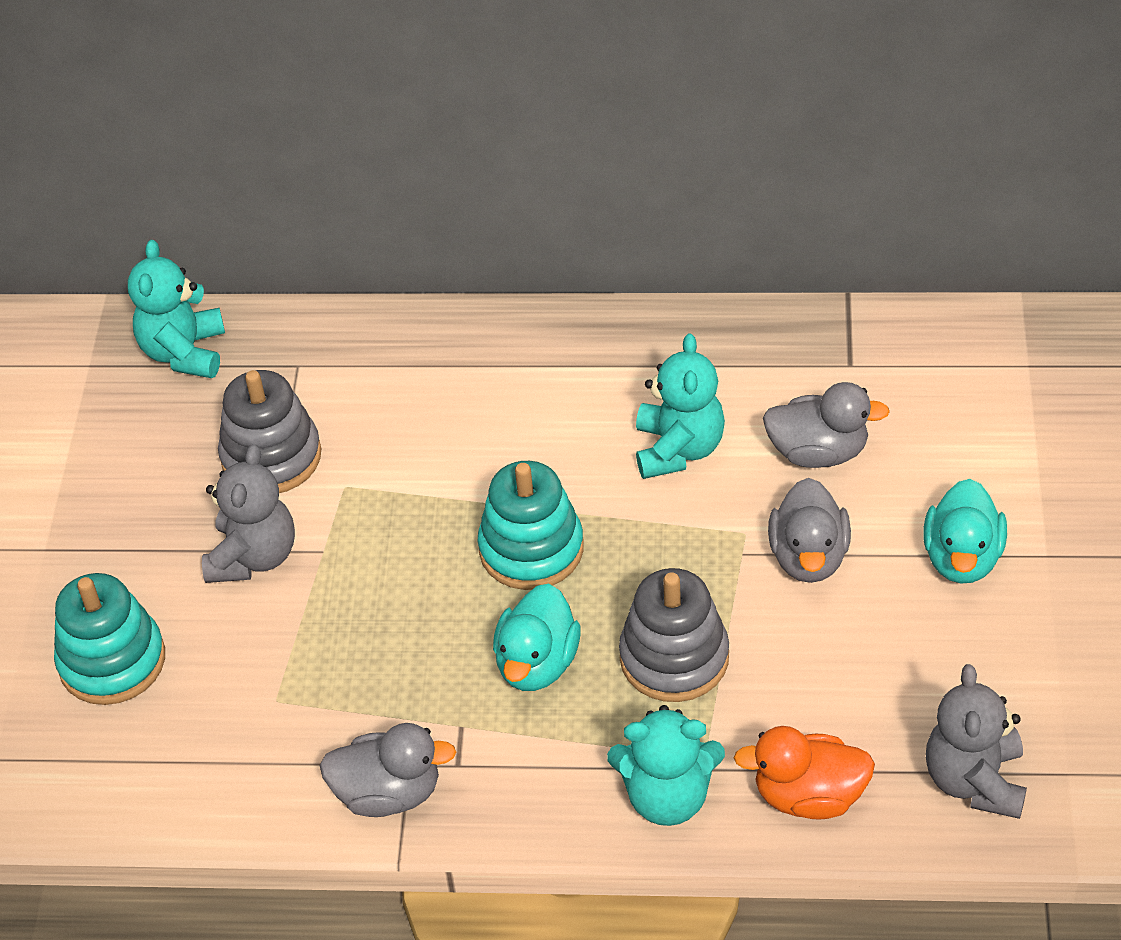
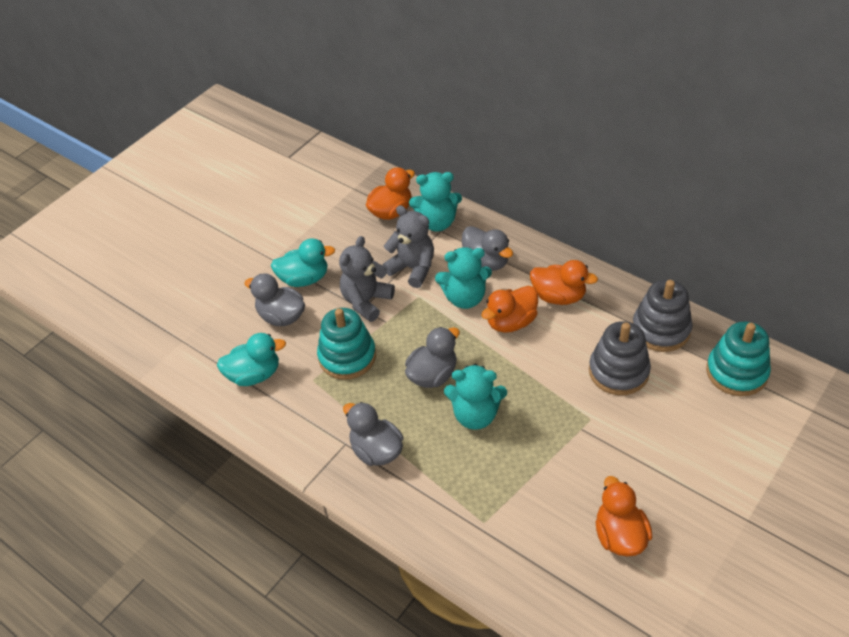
grey duck: [319,723,456,817] [763,382,890,468] [768,478,851,583] = 3 -> [244,273,305,326] [343,402,403,466] [405,327,460,388] [462,226,513,271] = 4
orange duck: [734,726,875,820] = 1 -> [366,167,415,220] [481,286,538,333] [530,260,598,305] [595,476,652,556] = 4

